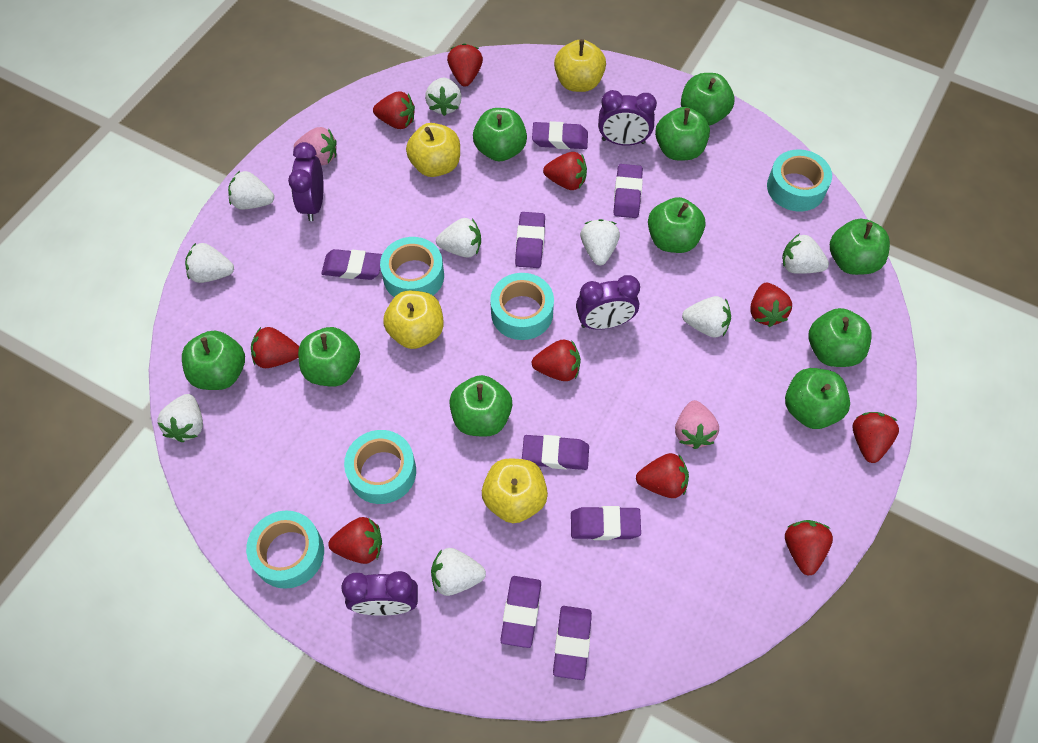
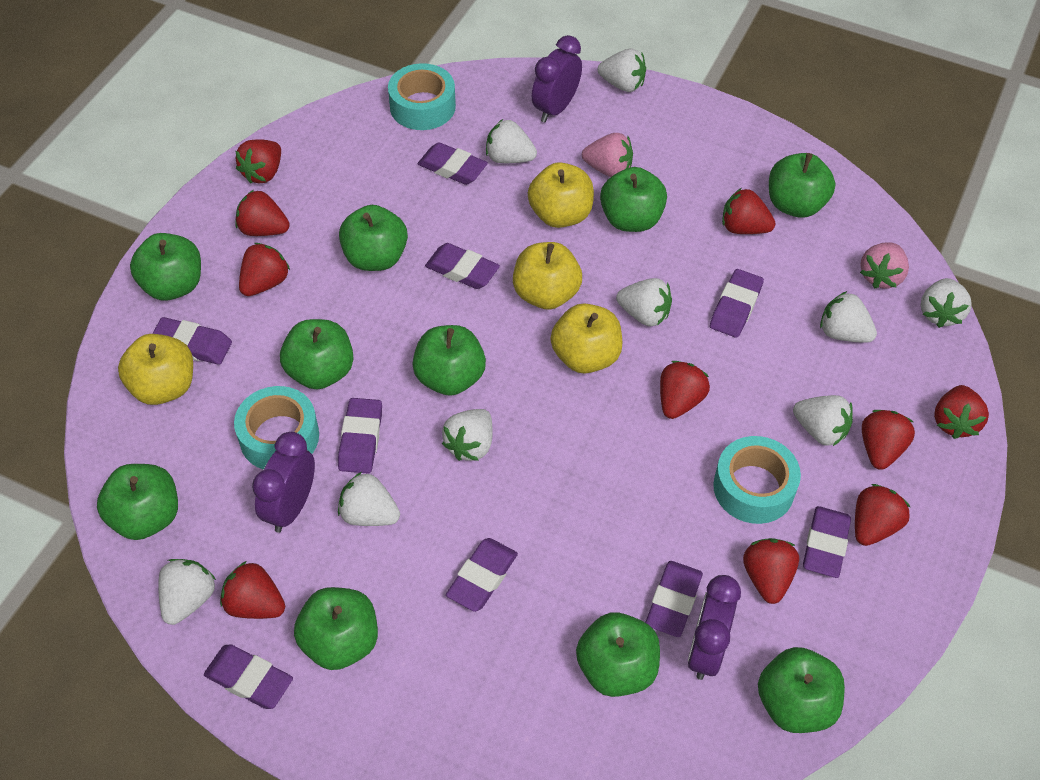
purple clock: [288,142,324,221] [341,571,418,616] [576,275,640,330] [598,90,657,146] = 4 -> [252,432,315,533] [532,35,582,122] [688,575,741,680] = 3
purple eraser: [321,249,382,280] [500,576,541,648] [515,212,545,268] [522,435,589,470] [532,121,588,149] [553,606,592,680] [571,506,641,540] [614,164,643,218] = 8 -> [152,317,232,365] [204,644,293,709] [338,398,382,474] [418,142,488,185] [425,243,500,289] [446,538,518,612] [645,561,703,637] [710,269,764,338] [803,506,851,578] = 9
turquoise tape: [246,511,324,589] [344,430,416,504] [380,237,444,297] [490,273,554,340] [767,149,832,212] = 5 -> [234,386,319,470] [388,63,456,130] [713,436,801,524] = 3

